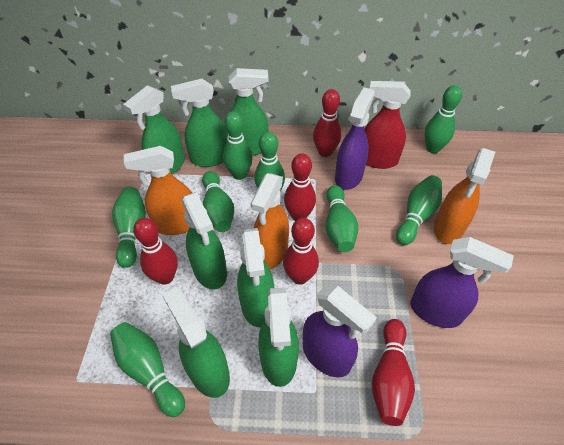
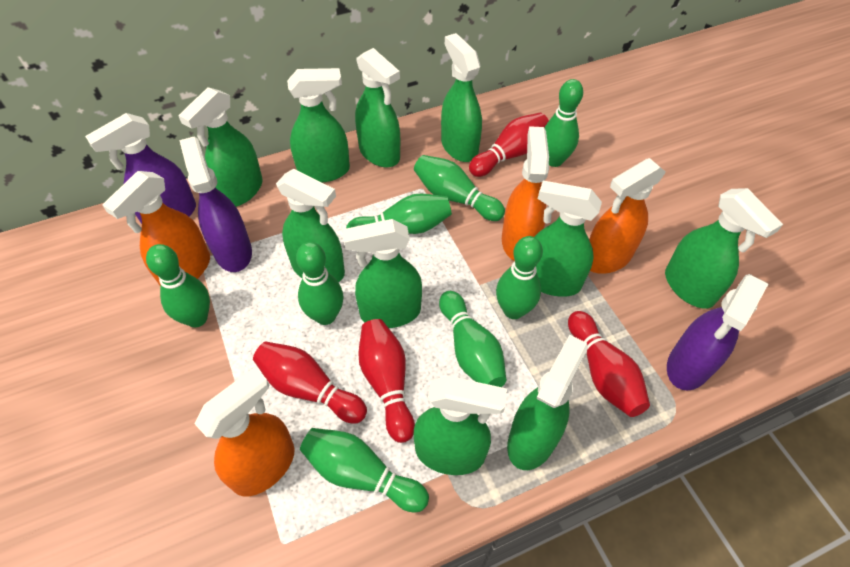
green spray bottle: [123,85,185,174] [162,287,230,398] [171,79,228,167] [181,192,227,289] [229,68,269,156] [237,228,274,327] [258,287,299,387] = 7 -> [178,87,263,207] [276,169,345,282] [287,68,350,182] [343,219,422,328] [355,48,400,167] [414,376,507,475] [441,33,482,162] [507,335,588,470] [535,181,602,297] [665,188,783,309] = 10
orange spray bottle: [124,146,192,235] [251,173,289,269] [434,148,495,244] = 3 -> [102,171,210,285] [194,367,295,496] [502,126,549,261] [589,158,666,274] = 4
red bowling pin: [133,218,178,285] [283,218,319,285] [284,153,316,221] [313,89,341,157] [372,319,415,426] = 5 -> [253,341,367,424] [358,319,415,443] [469,113,549,177] [568,311,650,417] = 4
red spray bottle: [364,81,411,169] = 1 -> none = 0

